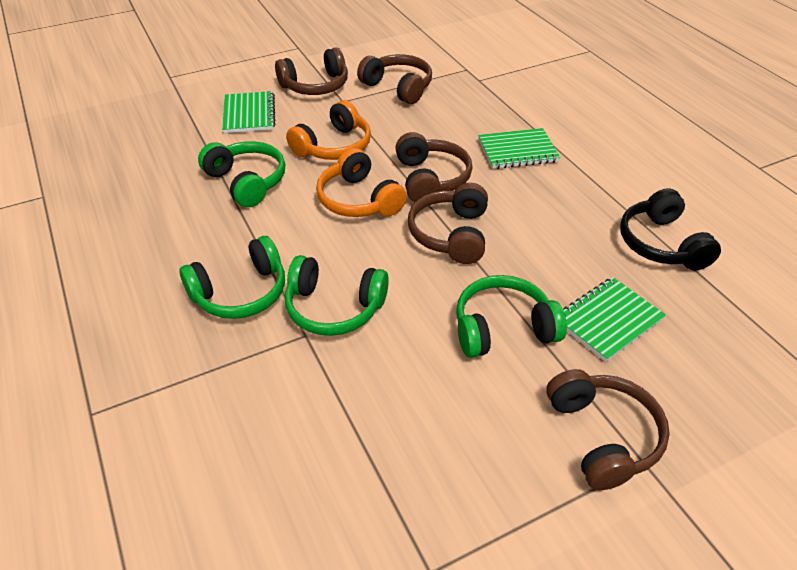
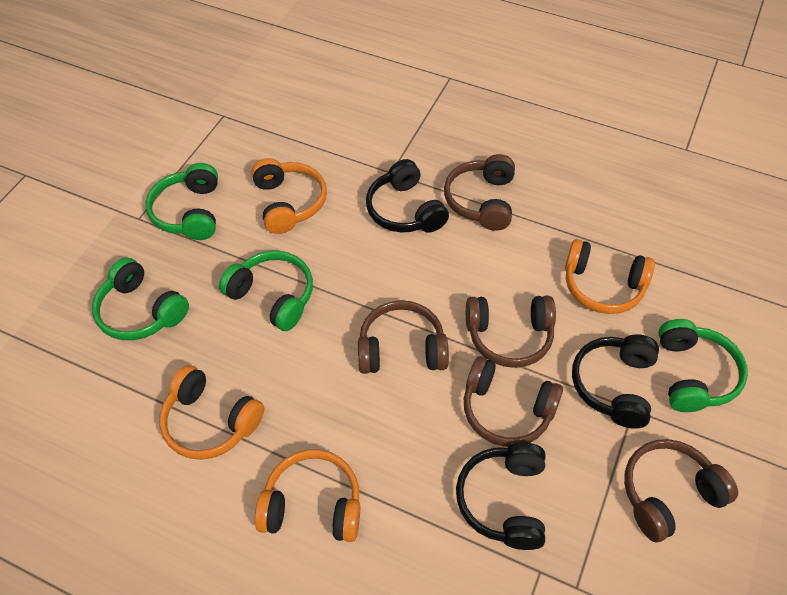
black headphones: [620,188,721,270] = 1 -> [366,159,449,233] [456,443,545,550] [572,334,659,429] = 3
green notebook: [222,91,276,133] [478,128,560,169] [563,277,666,362] = 3 -> none = 0
orange headphones: [286,100,371,160] [316,148,407,217] = 2 -> [159,365,264,460] [251,158,327,234] [255,449,360,542] [565,239,655,314] = 4

